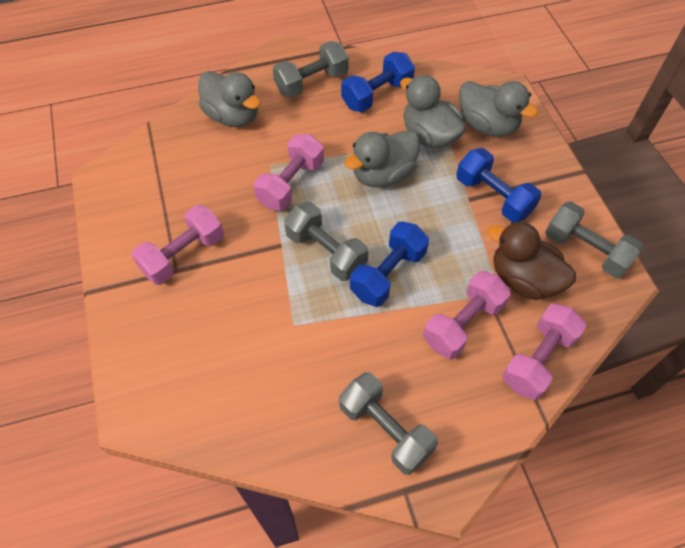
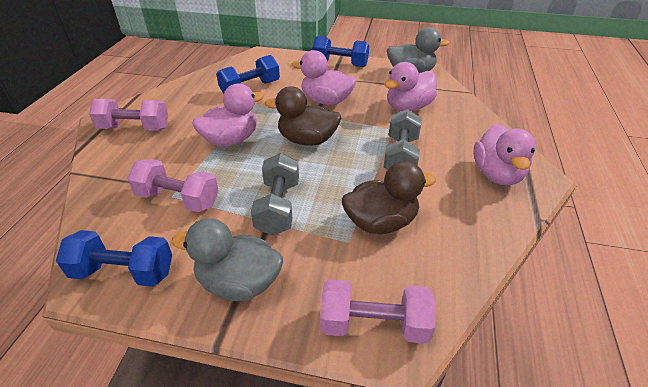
brown duck: [487,221,576,300] = 1 -> [265,86,342,146] [342,161,436,234] = 2
grey duck: [198,71,261,127] [345,130,420,188] [400,75,465,148] [459,81,538,137] = 4 -> [171,218,283,301] [387,27,450,73] = 2
grey dumbbell: [273,41,349,98] [284,202,369,281] [339,372,438,475] [545,202,643,278] = 4 -> [251,153,299,235] [384,109,422,170] = 2
pink duck: none = 0 -> [193,83,264,147] [292,50,356,105] [384,62,437,111] [473,124,536,185] = 4
pink dumbbell: [132,205,224,285] [253,134,324,211] [423,271,511,359] [502,303,586,400] = 4 -> [89,99,168,131] [127,159,219,212] [320,279,436,344] = 3

